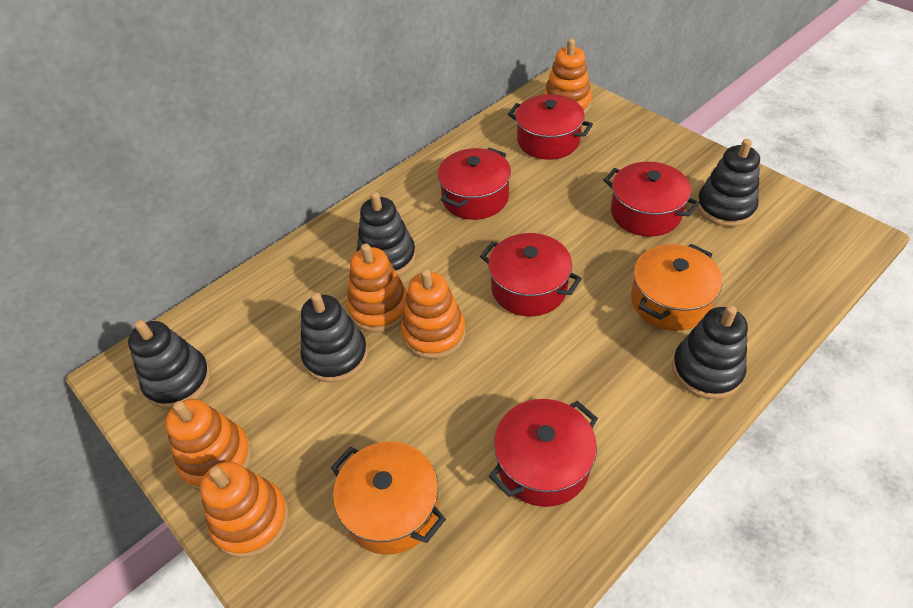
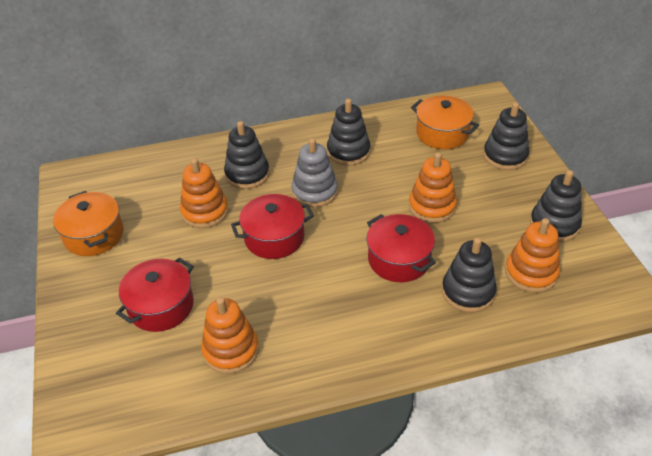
grey stacking toy: none = 0 -> [292,138,338,208] = 1
orange stacking toy: [165,399,252,491] [200,461,289,558] [347,244,408,332] [401,269,466,359] [543,39,592,114] = 5 -> [180,158,228,228] [201,297,259,374] [409,152,457,223] [505,218,560,293] = 4
red pot: [438,147,511,220] [480,233,582,316] [489,399,598,507] [508,94,593,160] [603,162,700,237] = 5 -> [116,257,194,332] [231,194,314,259] [367,214,436,282] = 3

